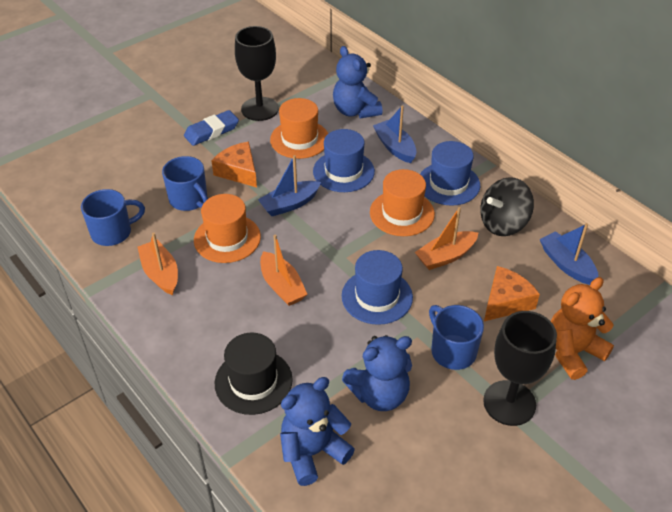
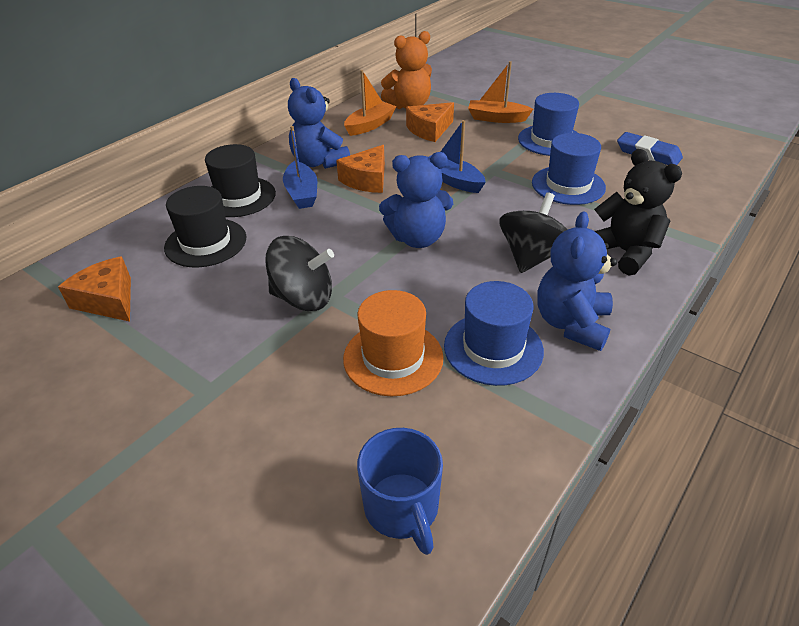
black goblet: [235,26,279,121] [483,311,557,426] = 2 -> none = 0
black hat: [214,333,293,415] = 1 -> [164,186,246,267] [205,144,276,217] = 2
black spinning top: [480,177,534,236] = 1 -> [265,236,334,311] [499,192,568,273] = 2
black teddy bear: none = 0 -> [594,149,682,275] = 1
blue boat: [258,155,321,216] [373,105,417,163] [540,223,598,285] = 3 -> [283,126,317,209] [429,120,486,193] = 2
blue mug: [81,189,145,246] [162,156,208,211] [429,305,484,370] = 3 -> [357,428,443,555] = 1
orange boat: [137,233,178,295] [260,234,307,306] [415,207,478,270] = 3 -> [344,70,396,136] [468,61,533,123] = 2
orange cheese: [211,142,257,188] [484,266,540,321] = 2 -> [58,256,131,322] [336,145,385,193] [406,102,454,142] = 3
orange hat: [194,194,261,263] [270,98,328,159] [370,169,435,236] = 3 -> [343,290,444,396] = 1

